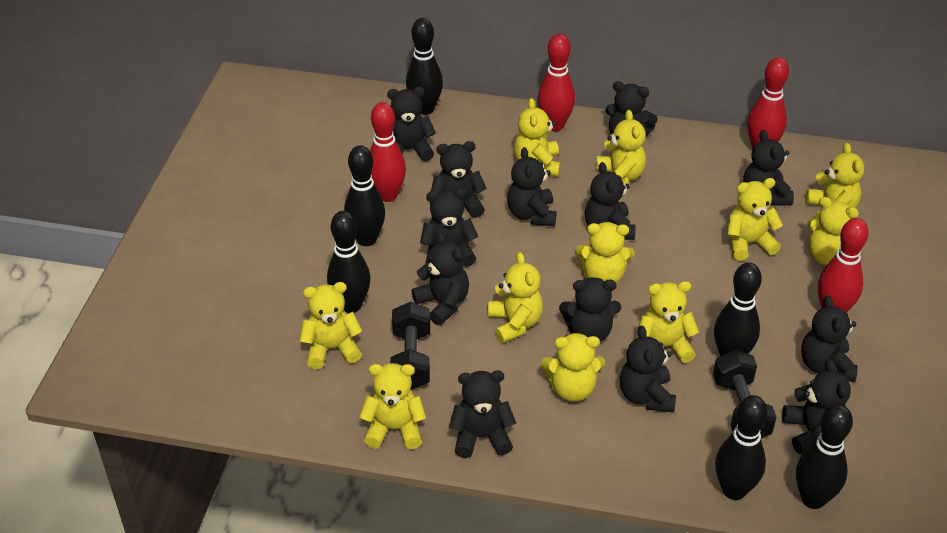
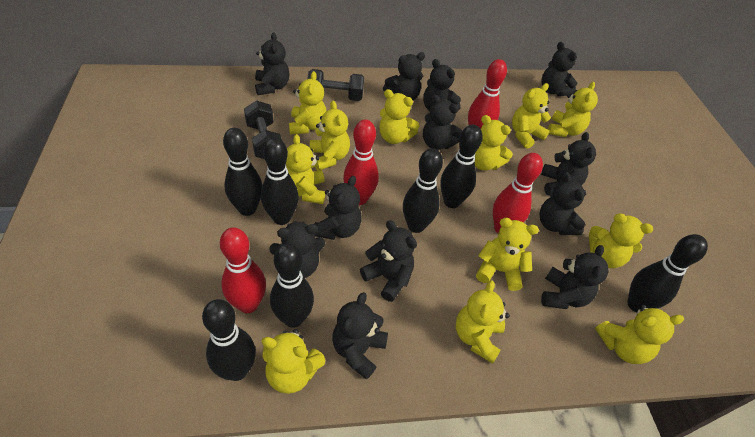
black bowling pin: [327,211,371,313] [344,145,385,246] [406,18,443,115] [714,262,762,356] [715,395,768,500] [796,404,853,509] = 6 -> [202,299,256,381] [223,128,262,216] [261,138,299,225] [270,243,314,328] [403,148,443,233] [440,125,483,208] [627,234,708,312] = 7
black teddy bear: [387,87,436,161] [412,233,469,325] [420,188,478,267] [431,141,487,218] [449,370,516,458] [507,147,557,226] [559,277,621,342] [585,162,636,240] [605,81,658,137] [620,326,676,413] [743,130,794,205] [782,359,851,454] [801,296,858,382] = 13 -> [255,32,290,95] [269,221,325,278] [314,176,361,240] [332,292,388,379] [360,220,417,302] [383,52,425,101] [423,59,461,111] [423,95,462,150] [539,172,586,235] [541,42,577,96] [541,132,596,195] [541,245,609,309] = 12
yellow teddy bear: [300,282,362,369] [359,363,426,449] [488,252,543,343] [514,98,561,176] [541,333,605,402] [575,222,635,283] [596,110,646,184] [636,281,699,363] [727,178,783,261] [805,143,864,219] [807,197,859,265] = 11 -> [262,329,325,394] [286,134,325,204] [289,71,326,134] [310,101,350,171] [379,89,420,144] [456,280,510,364] [475,115,513,171] [476,218,539,291] [512,83,551,149] [548,82,598,137] [589,213,653,268] [595,305,684,364] = 12

